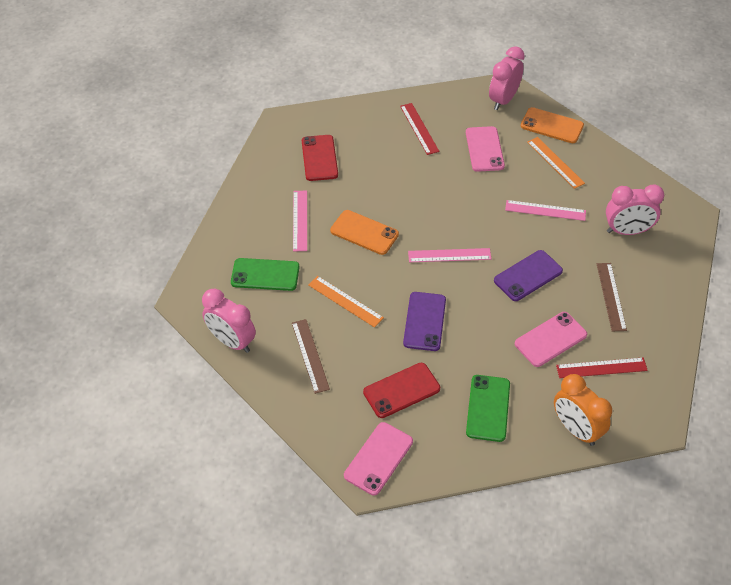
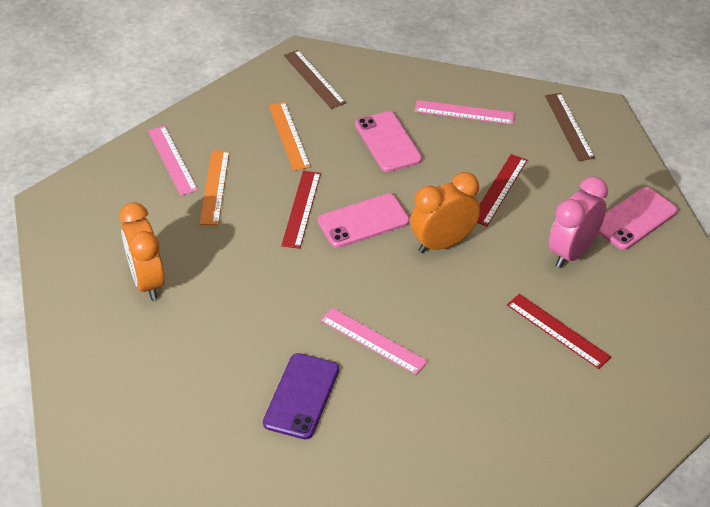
green phone: [231,258,300,291] [466,375,510,442] = 2 -> none = 0
orange clock: [554,374,612,446] = 1 -> [119,202,165,300] [410,172,480,253] = 2
orange phone: [330,210,399,255] [521,107,584,143] = 2 -> none = 0
pink clock: [202,289,256,353] [489,46,525,110] [606,184,664,235] = 3 -> [549,176,608,268] = 1
purple phone: [403,292,446,351] [494,250,563,301] = 2 -> [263,353,339,439] = 1
red phone: [302,135,338,181] [363,363,440,418] = 2 -> none = 0
red ruler: [400,103,439,155] [556,357,648,378] = 2 -> [281,171,321,249] [477,154,527,226] [507,294,611,369] = 3

